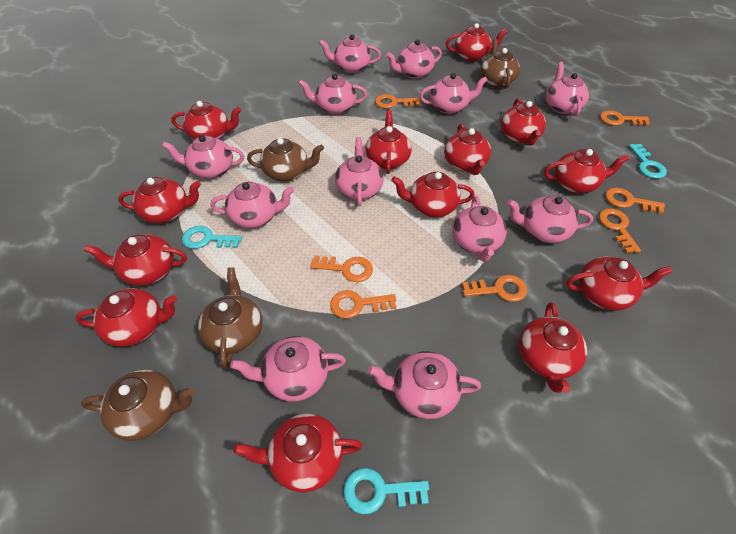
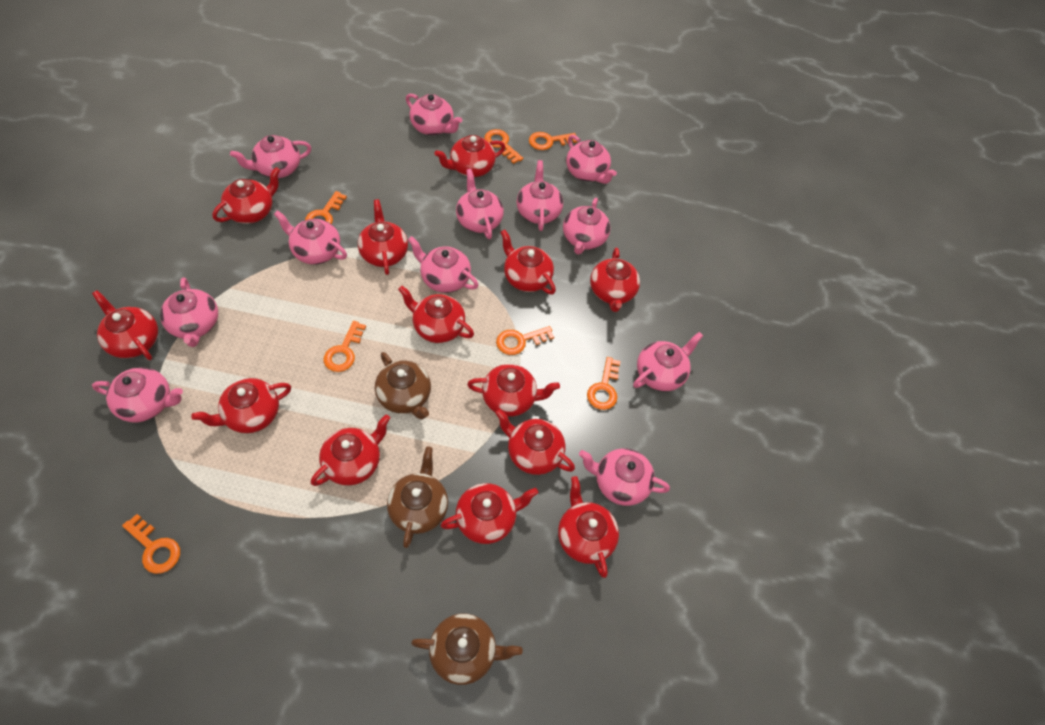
brown teapot: [81,370,194,441] [198,267,263,368] [247,138,324,182] [480,38,520,89] = 4 -> [375,352,431,419] [387,447,448,548] [411,613,523,685] = 3
turquoise key: [182,226,242,249] [343,468,429,514] [629,144,667,179] = 3 -> none = 0

